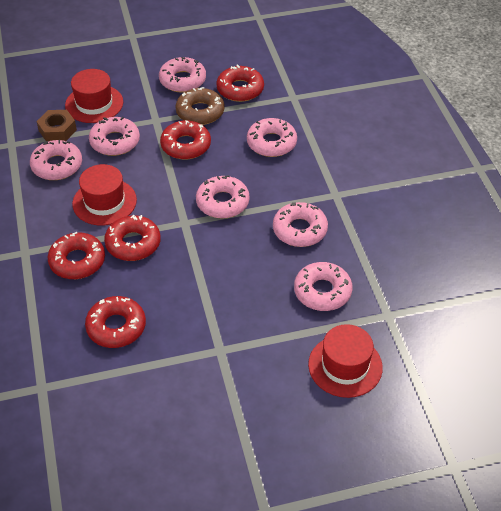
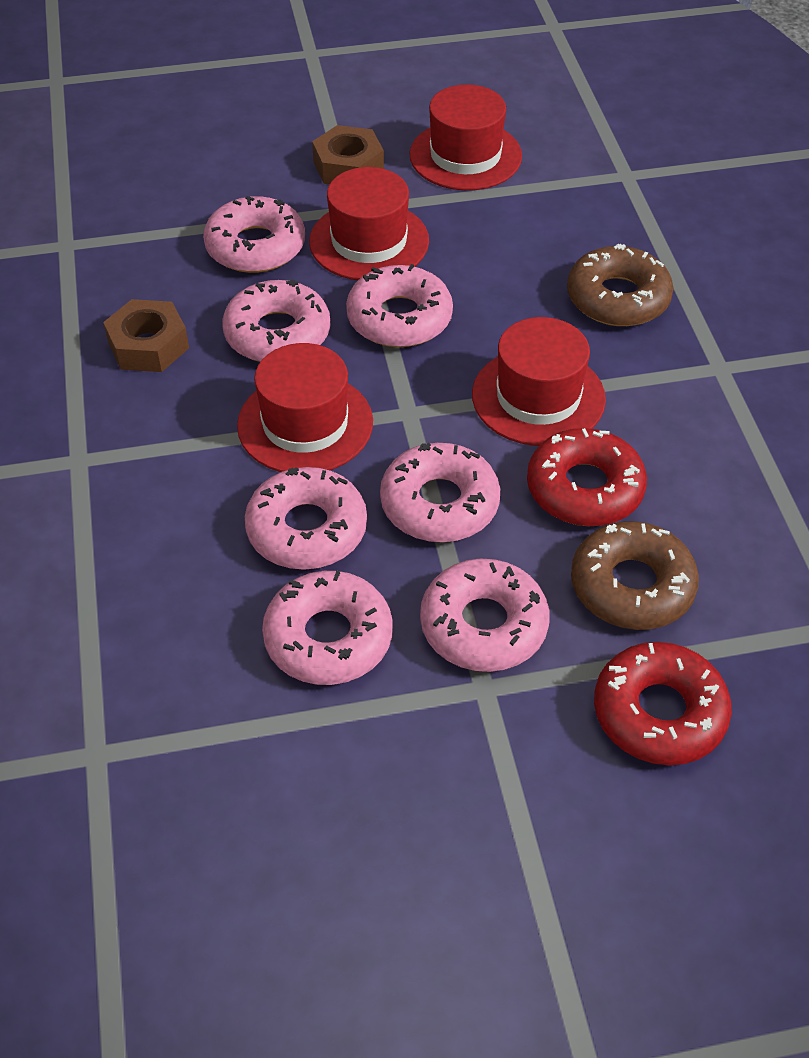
brown donut: [176,87,225,125] = 1 -> [567,244,673,326] [571,521,699,630] = 2
brown nut: [36,110,77,141] = 1 -> [103,299,189,372] [312,125,384,184] = 2
red donut: [48,232,105,279] [85,296,146,348] [104,215,161,261] [160,120,211,160] [216,64,264,102] = 5 -> [527,428,647,526] [594,642,732,765] = 2
red hat: [65,69,123,123] [72,164,137,226] [308,324,383,398] = 3 -> [237,343,373,472] [309,167,429,280] [410,84,522,190] [472,317,606,446] = 4

